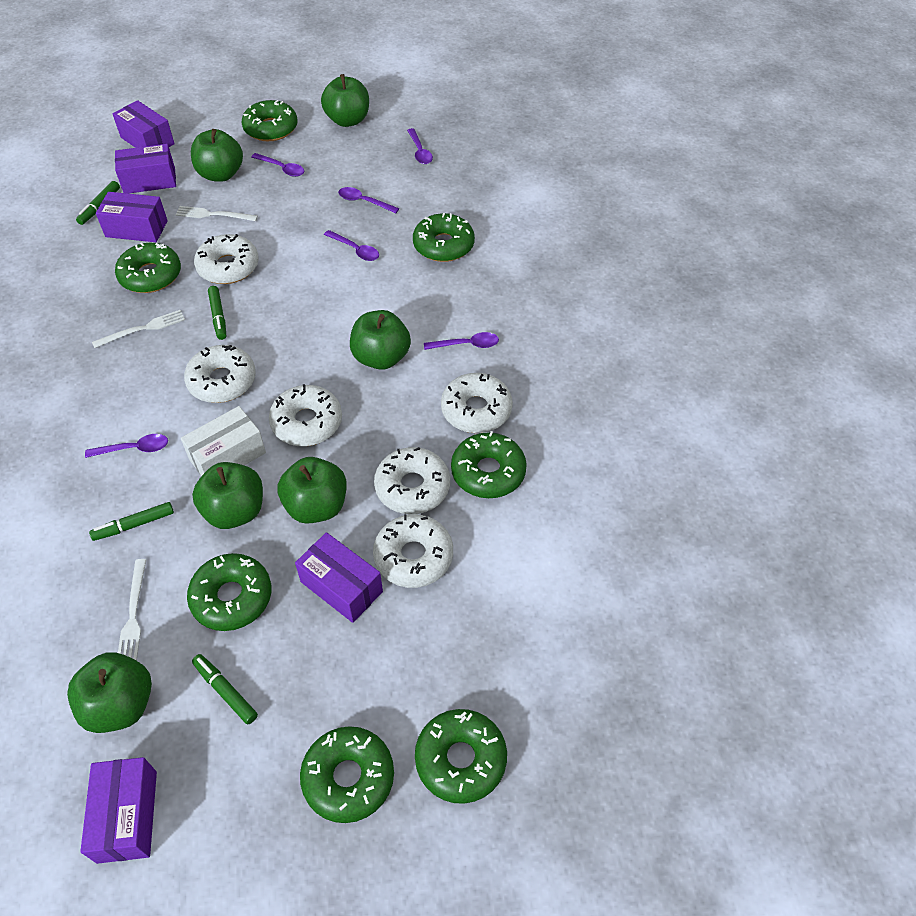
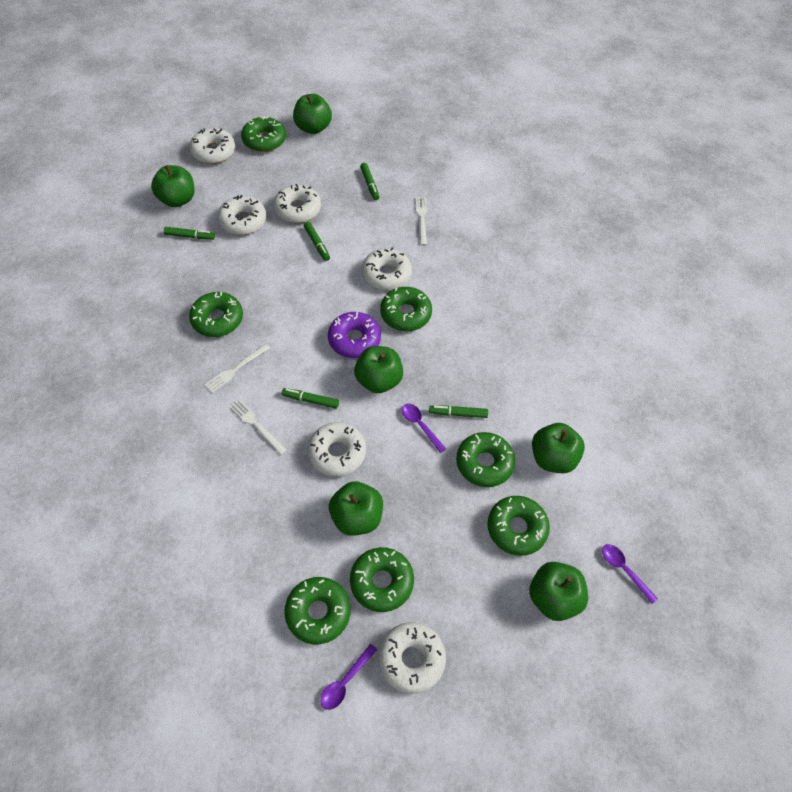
green marker: [76,181,120,225] [89,502,174,541] [192,654,258,724] [208,286,226,340] = 4 -> [164,227,215,240] [282,388,339,409] [304,222,330,261] [360,163,379,200] [429,405,488,418] = 5
purple box: [80,757,157,864] [96,192,168,242] [113,100,175,148] [115,144,176,194] [295,532,383,623] = 5 -> none = 0
purple donut: none = 0 -> [328,312,381,358] = 1
purple spoon: [85,434,168,458] [251,153,304,177] [324,230,379,261] [338,187,399,213] [407,128,433,164] [424,332,499,350] = 6 -> [320,644,377,710] [402,404,446,453] [602,544,658,604] = 3
white box: [181,406,266,476] = 1 -> none = 0

